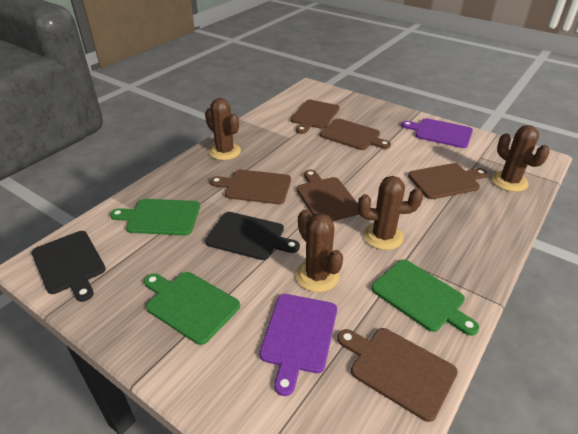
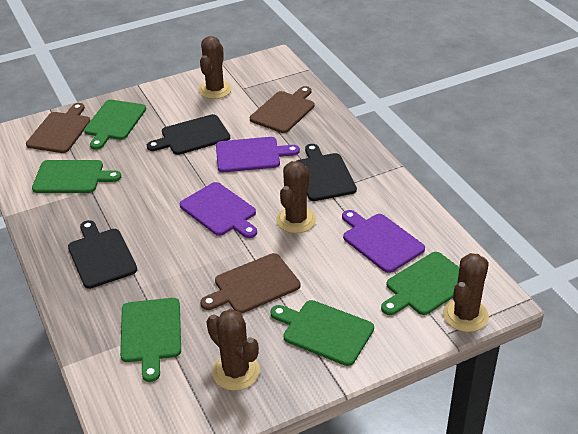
black cutting board: [32,231,106,302] [205,212,300,260] = 2 -> [68,220,137,289] [147,114,230,155] [297,144,357,201] = 3
brown cutting board: [210,170,291,204] [290,100,339,134] [297,170,359,221] [320,119,391,150] [337,328,458,422] [408,163,488,199] = 6 -> [26,103,90,153] [200,253,301,314] [250,86,314,133] = 3
green cutting board: [110,199,200,236] [144,272,240,345] [372,260,479,336] = 3 -> [32,160,121,193] [84,100,146,150] [120,298,181,382] [270,300,374,366] [381,252,459,315] = 5
purple cutting board: [259,294,337,396] [401,118,473,148] = 2 -> [180,182,257,238] [216,137,300,172] [342,210,425,273] = 3

